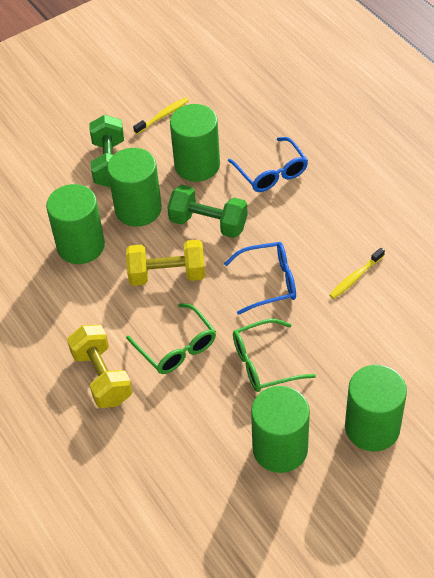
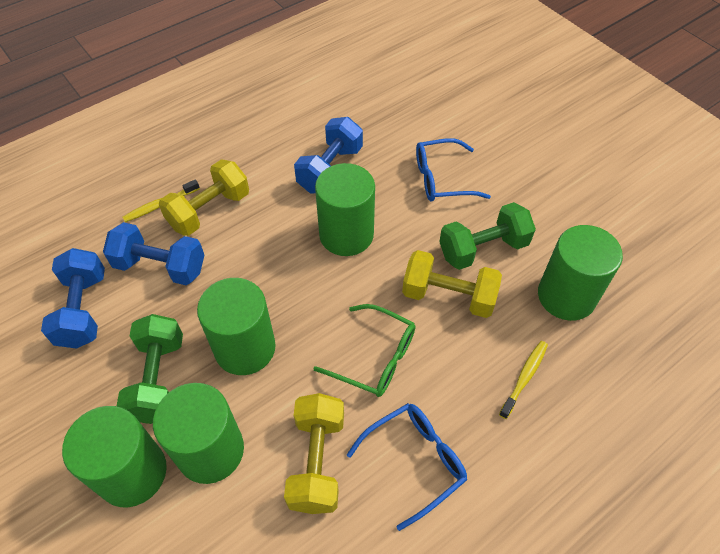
blue dumbbell: none = 0 -> [41,248,105,349] [103,222,204,285] [294,117,363,193] = 3
green glasses: [126,303,216,374] [233,319,316,392] = 2 -> [313,304,415,397] = 1
yellow dumbbell: [67,325,133,408] [126,240,205,286] = 2 -> [159,159,249,236] [284,393,344,514] [402,250,502,318] = 3

